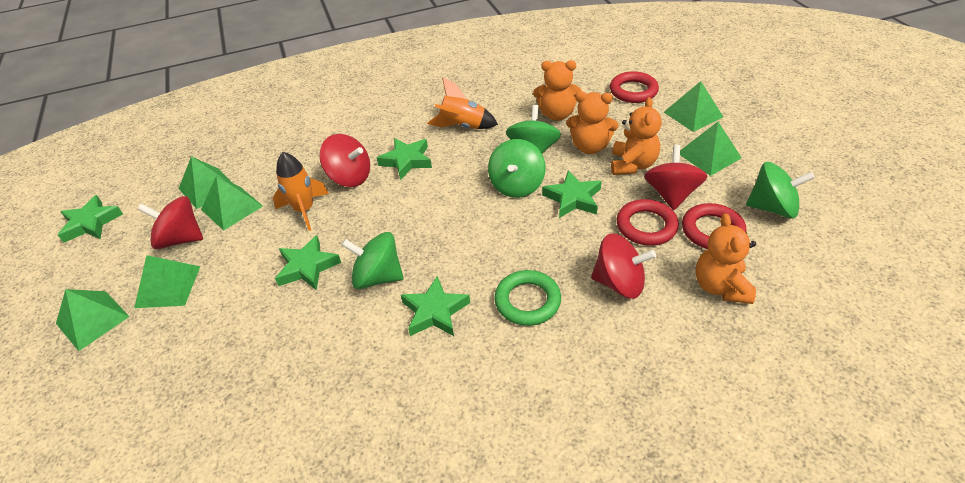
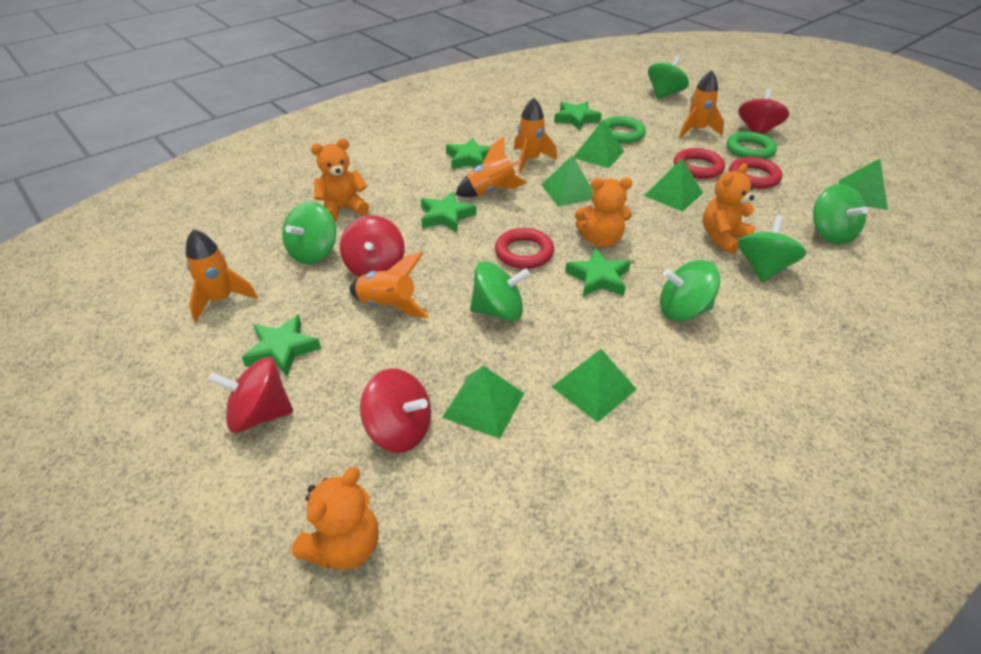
green ring: [494,270,561,326] = 1 -> [604,116,646,144] [727,131,777,159] = 2
green spinning top: [342,232,403,289] [488,139,546,198] [506,105,561,154] [746,162,815,219] = 4 -> [282,202,336,264] [470,261,530,321] [648,56,689,99] [660,260,720,321] [738,216,806,283] [813,184,868,245] = 6
orange rocket: [273,152,329,231] [427,77,498,129] = 2 -> [185,229,258,322] [349,252,429,318] [455,136,527,197] [514,97,557,173] [679,70,724,138] = 5

